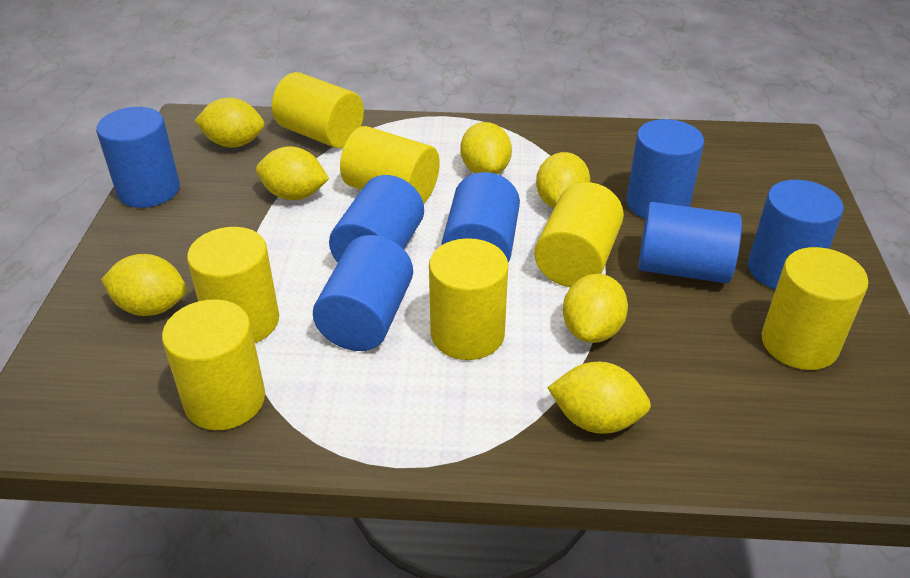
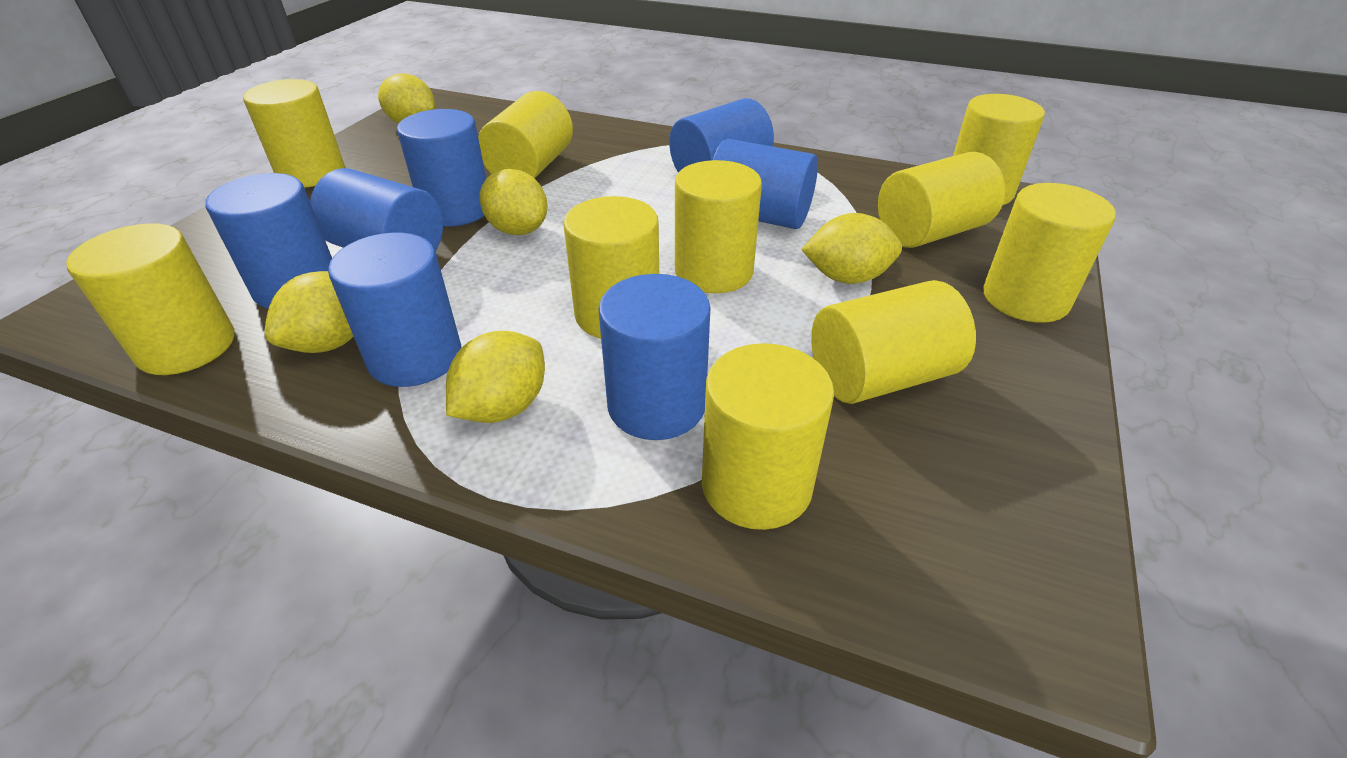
yellow cylinder: [162,299,265,430] [187,227,279,343] [272,72,364,148] [340,126,440,204] [429,238,508,360] [534,182,624,287] [761,247,869,370] = 7 -> [66,223,234,375] [243,79,345,188] [478,91,573,179] [564,196,659,338] [675,160,762,293] [702,343,834,530] [811,280,976,404] [878,152,1005,248] [953,94,1045,205] [983,183,1116,323] = 10
yellow lemon: [101,254,187,316] [195,97,264,148] [256,146,329,200] [460,122,512,174] [536,152,590,208] [547,362,651,434] [563,274,628,343] = 7 -> [265,271,354,353] [378,73,435,124] [446,331,545,423] [479,169,548,235] [801,213,902,284] = 5

